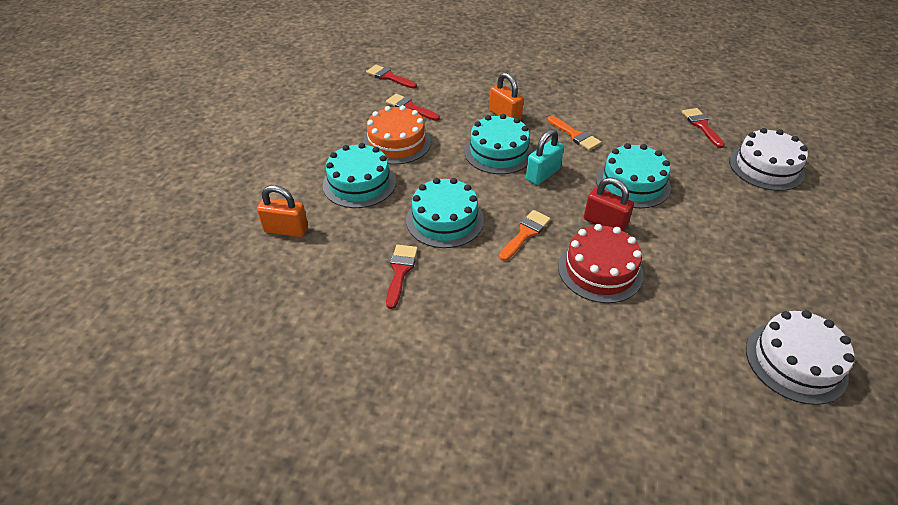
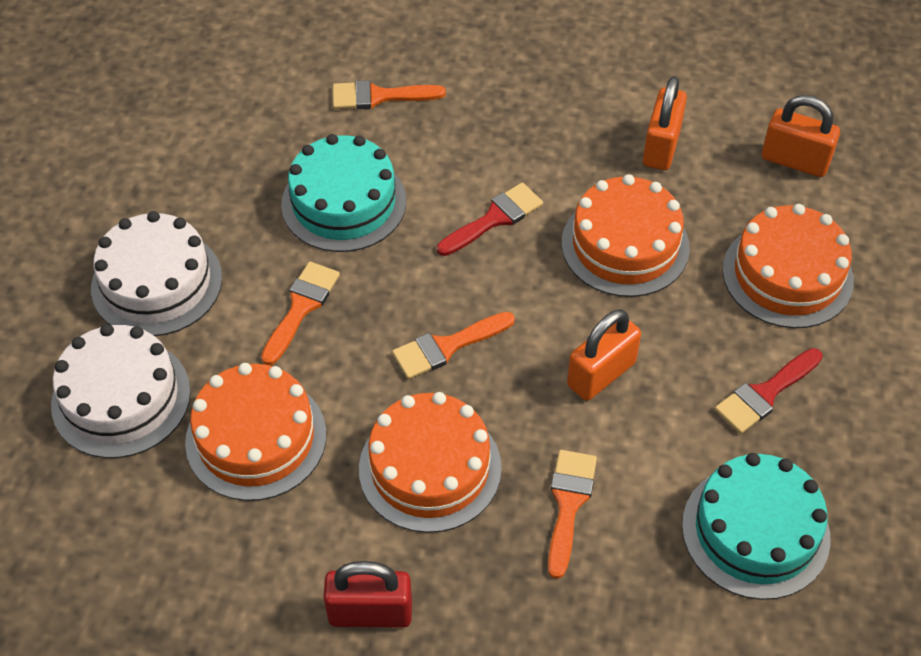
orange brush: [499,210,551,261] [547,116,601,151] = 2 -> [261,262,340,365] [333,80,446,109] [392,312,515,379] [548,450,597,579] = 4
orange cake: [363,105,431,164] = 1 -> [185,363,326,501] [359,392,502,533] [562,174,690,297] [723,204,854,328] = 4
orange padlock: [257,185,308,237] [489,72,524,121] = 2 -> [567,309,641,401] [643,76,687,170] [762,95,840,177] = 3
red brush: [366,65,417,89] [386,94,440,121] [386,245,418,309] [682,108,725,148] = 4 -> [437,183,543,256] [715,348,823,434] = 2
red cake: [558,224,644,303] = 1 -> none = 0
turquoise cake: [323,143,396,208] [406,178,484,248] [464,114,533,174] [596,143,671,208] = 4 -> [281,134,406,252] [682,453,830,600] = 2
turquoise padlock: [526,129,564,185] = 1 -> none = 0

